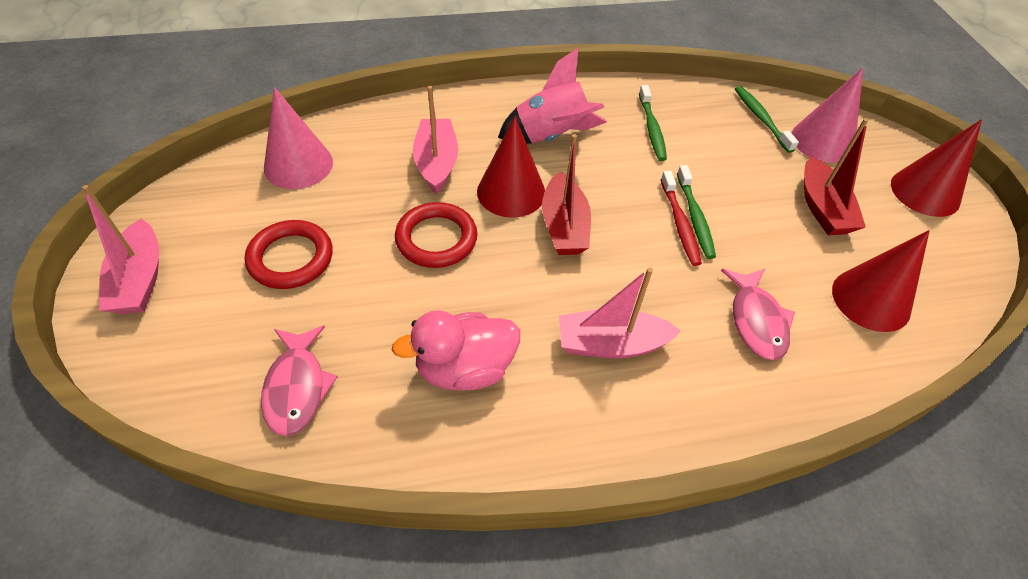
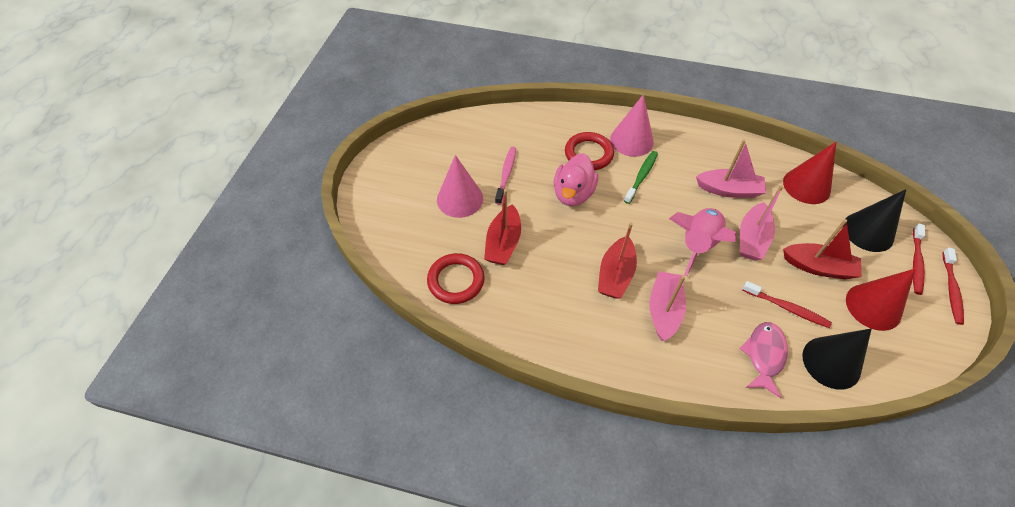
black cone: none = 0 -> [802,329,871,390] [843,189,906,252] = 2
green toothbrush: [639,85,667,161] [677,165,716,259] [735,86,799,153] = 3 -> [624,151,658,204] = 1
pink fish: [261,325,338,436] [721,269,795,360] = 2 -> [740,322,788,398] = 1
pink toothbrush: none = 0 -> [495,147,516,205] = 1
red boat: [542,134,591,255] [804,118,869,235] = 2 -> [484,189,521,265] [598,223,637,299] [783,219,861,279] = 3
red cone: [477,116,545,218] [832,230,930,332] [891,119,982,217] = 3 -> [783,142,836,204] [846,268,916,331] = 2
red toothbrush: [660,171,702,266] = 1 -> [742,281,832,328] [913,224,925,295] [943,248,964,325] = 3

